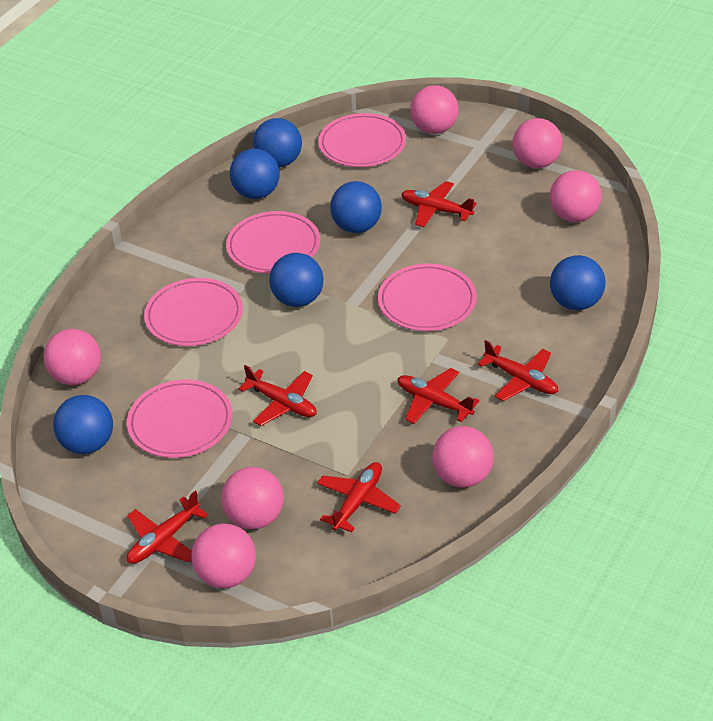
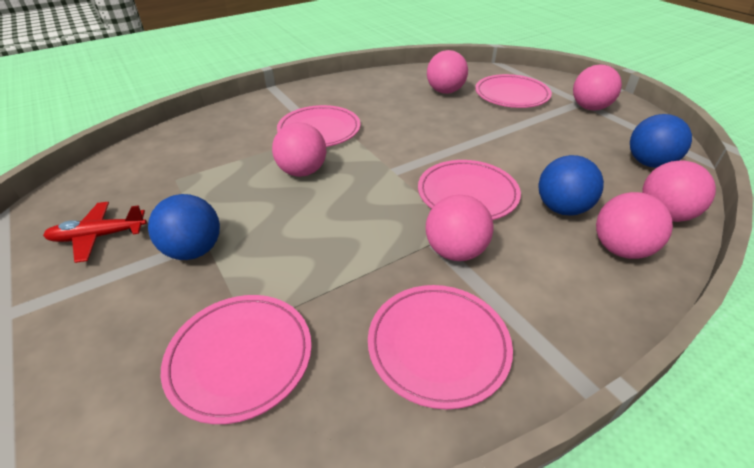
blue ball: [53,395,113,454] [229,148,280,199] [253,118,302,167] [269,253,323,307] [330,181,382,233] [550,255,605,310] = 6 -> [148,194,220,260] [538,155,604,215] [630,114,692,168] = 3
pink ball: [44,329,101,385] [192,524,256,588] [221,467,284,529] [410,85,458,134] [432,426,494,488] [512,118,563,168] [550,170,602,222] = 7 -> [272,122,326,177] [426,195,494,261] [427,50,468,94] [573,64,622,111] [596,192,673,259] [642,160,716,222] = 6
red plane: [127,490,208,564] [238,365,317,426] [317,462,401,533] [397,368,480,424] [401,181,477,227] [478,340,558,401] = 6 -> [43,202,147,263] = 1

